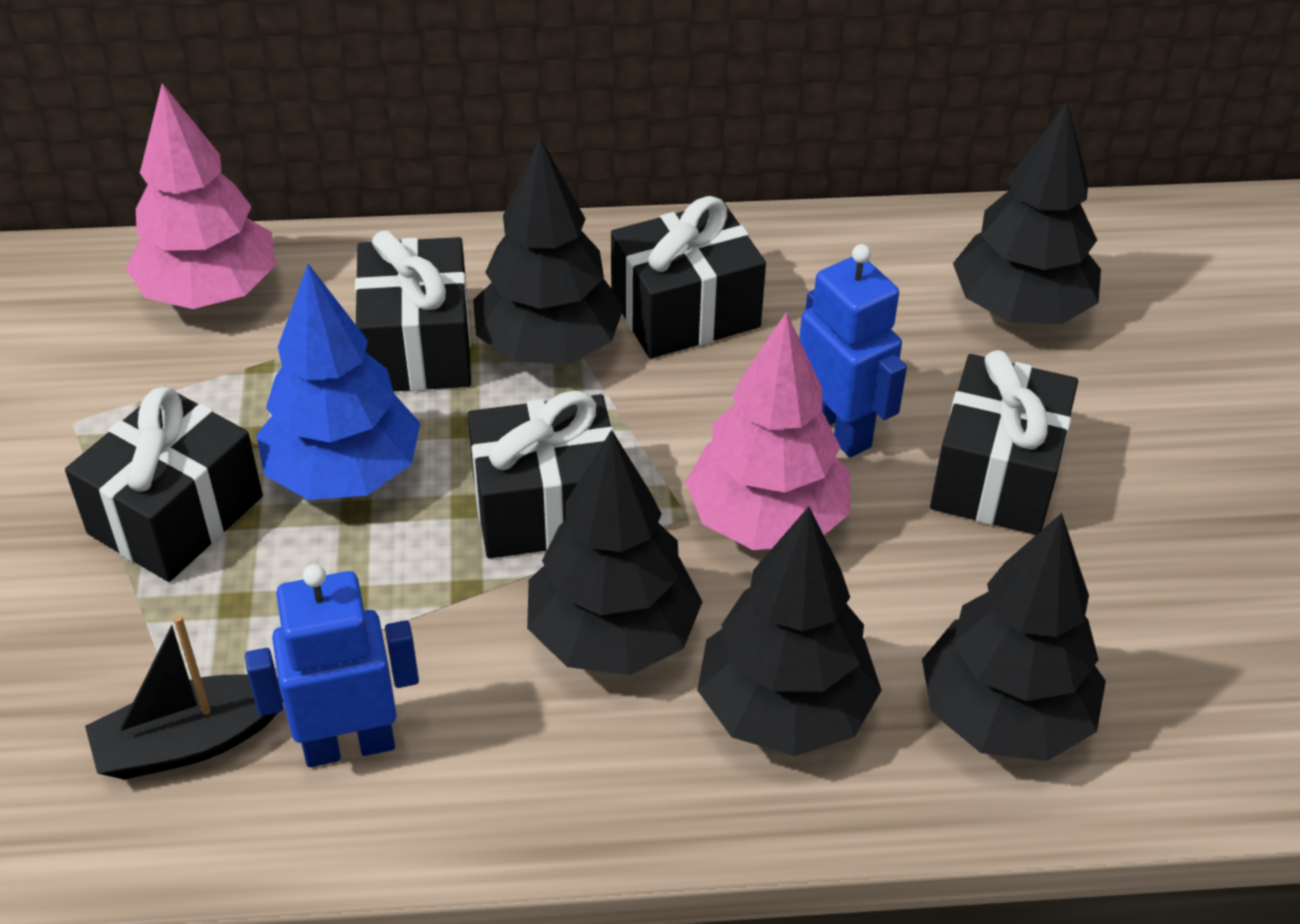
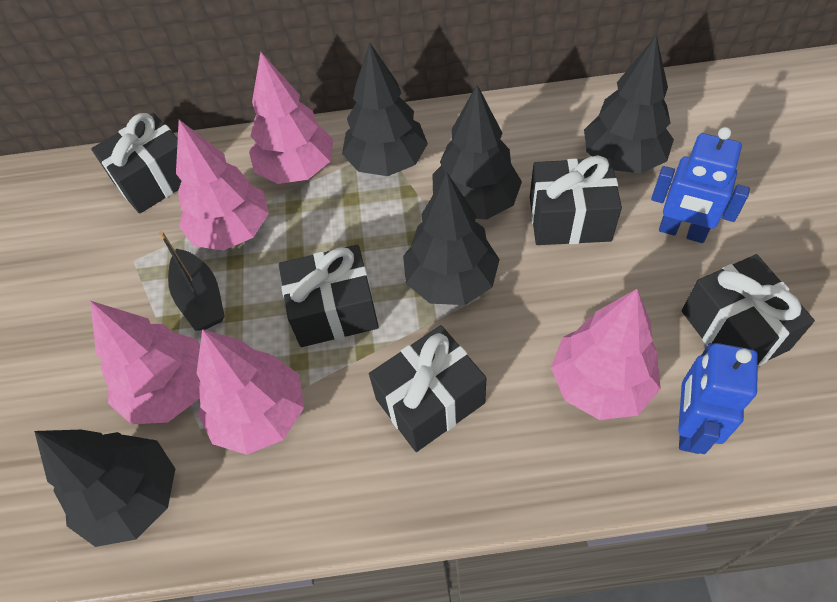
blue tree: [256,264,420,500] = 1 -> none = 0
pink tree: [126,83,276,309] [686,312,850,550] = 2 -> [90,301,200,424] [176,120,269,251] [196,329,304,455] [249,52,333,184] [551,289,661,420] = 5

